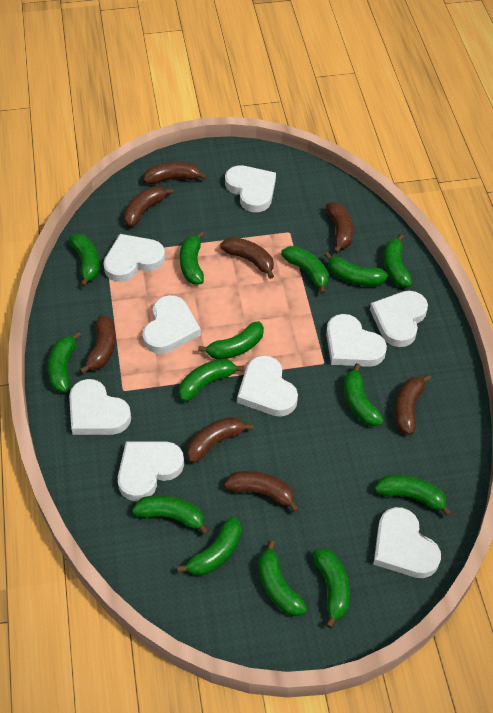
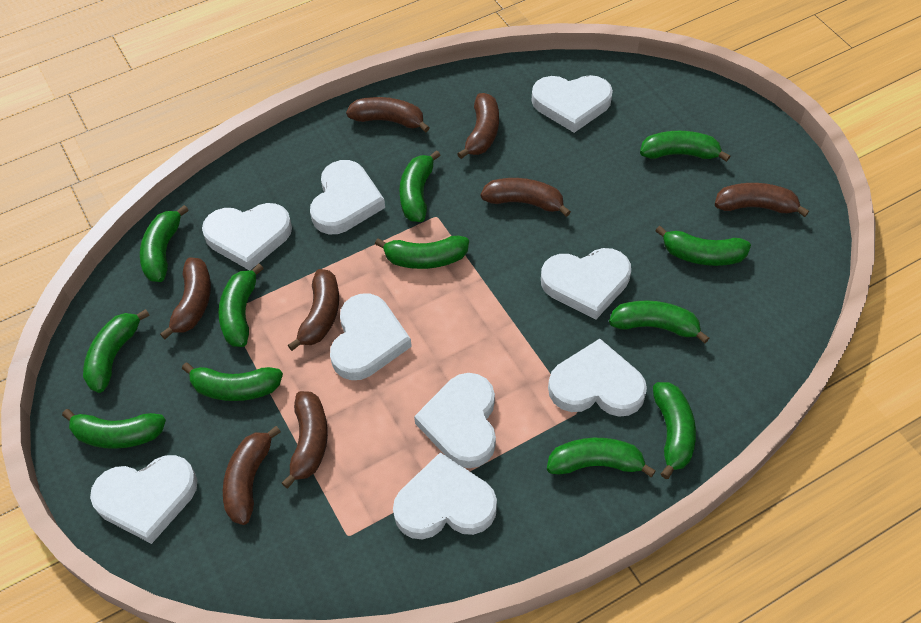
green banana: [48,331,81,392] [69,234,100,287] [132,495,209,535] [177,516,242,576] [179,359,244,402] [180,231,204,285] [198,321,264,360] [258,540,307,616] [281,246,329,294] [313,548,350,628] [325,252,388,286] [344,363,384,426] [374,475,452,517] [384,234,412,287] = 14 -> [62,409,166,449] [83,309,150,393] [140,205,189,282] [182,363,283,401] [219,264,264,347] [375,235,469,269] [399,150,441,222] [547,438,656,477] [609,300,709,344] [640,131,730,162] [653,382,696,479] [656,226,751,266] = 12

